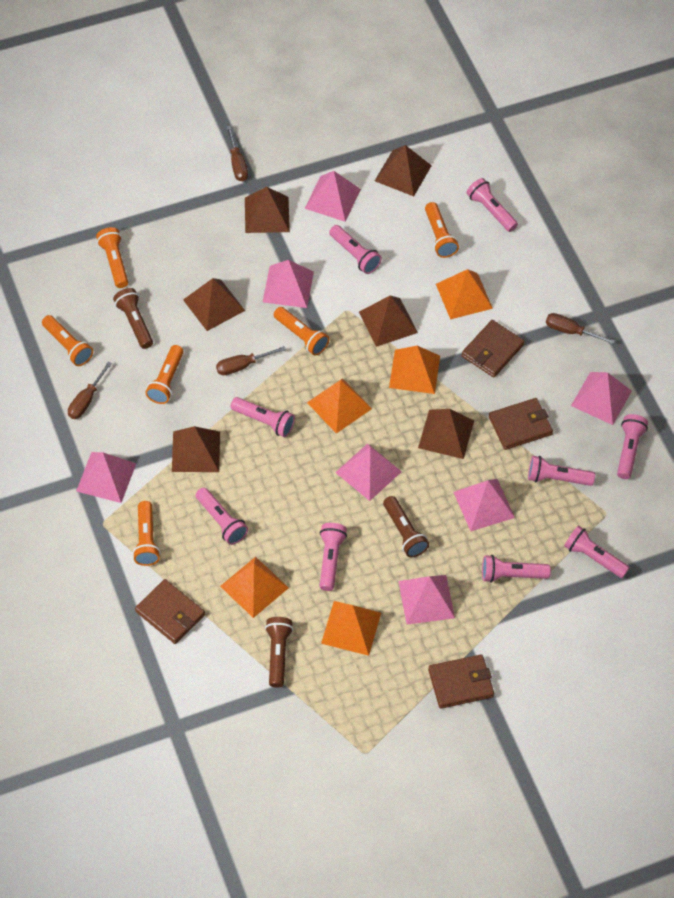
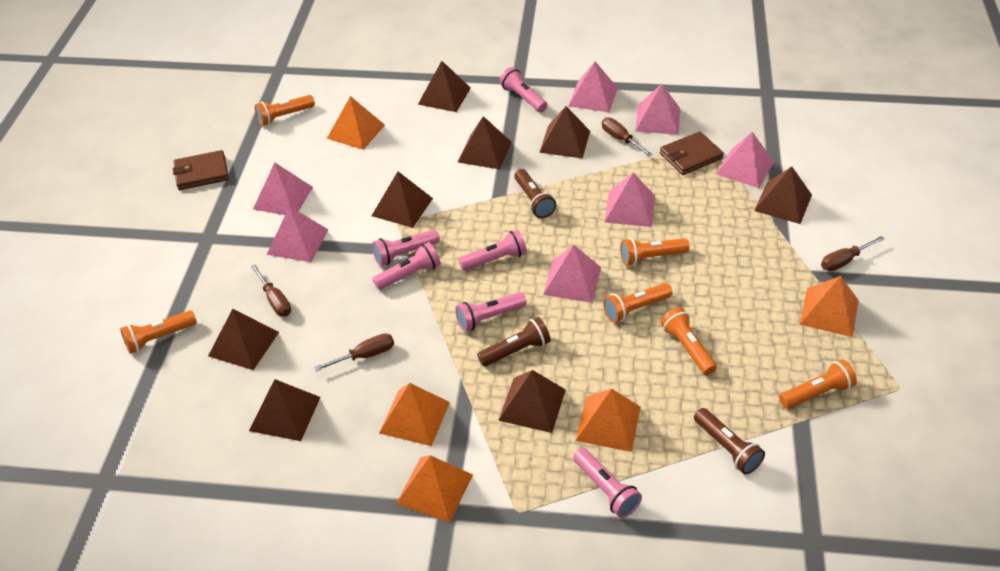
brown pyramid: [172,426,220,472] [183,278,245,331] [245,187,290,233] [359,295,418,347] [375,145,432,196] [418,409,474,459] = 6 -> [208,309,279,370] [249,379,321,441] [372,171,433,228] [418,61,471,112] [458,116,511,170] [498,370,566,433] [539,106,590,158] [754,167,812,224] = 8
brown wallet: [135,579,205,644] [428,654,494,709] [462,320,525,377] [489,398,553,450] = 4 -> [173,150,229,190] [660,131,724,175] = 2
pink flashlight: [196,487,248,545] [231,397,295,437] [320,523,347,591] [329,225,382,274] [467,178,518,232] [482,555,551,583] [528,456,595,486] [564,525,630,578] [617,414,648,479] = 9 -> [372,229,440,266] [372,242,441,290] [455,292,527,331] [458,230,527,271] [499,67,547,112] [573,448,642,518] = 6

